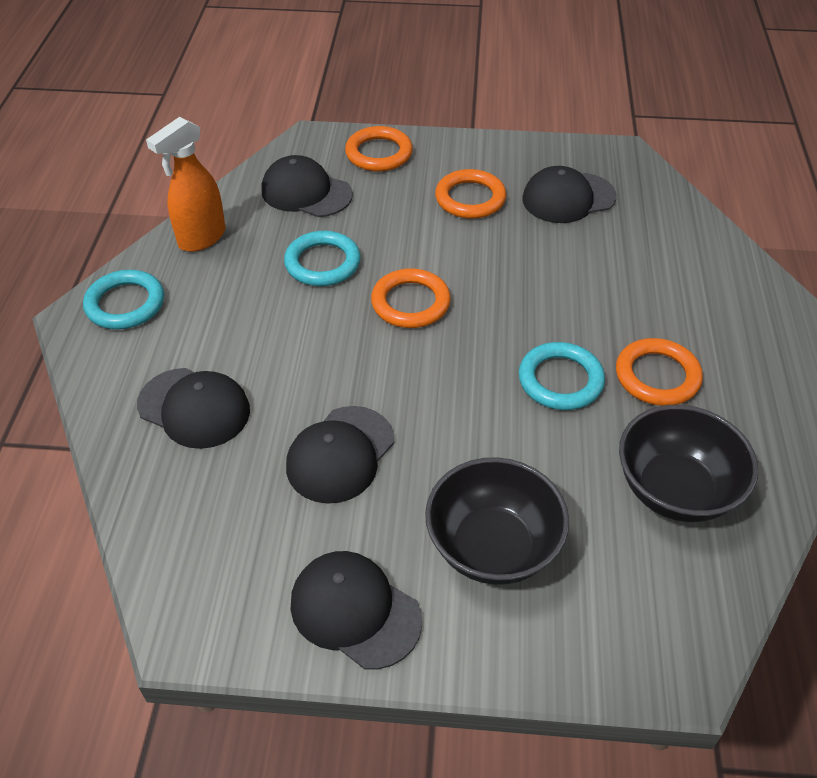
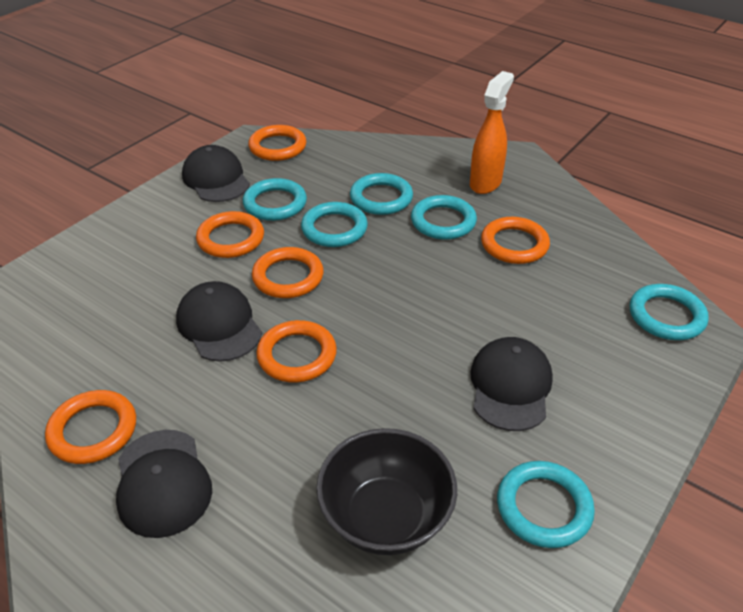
black bowl: [425,457,569,585] [619,405,758,522] = 2 -> [316,428,457,555] = 1
black cap: [137,368,250,449] [261,155,353,217] [286,406,394,504] [291,551,422,670] [523,166,617,223] = 5 -> [116,430,212,538] [176,281,262,362] [182,145,250,202] [470,337,553,431] = 4
orange ring: [345,126,413,171] [371,268,451,328] [435,169,506,219] [616,338,703,406] = 4 -> [45,390,136,464] [196,211,264,258] [248,125,306,161] [252,247,324,298] [256,320,337,383] [481,217,550,264] = 6
turquoise ring: [83,270,164,329] [284,231,360,286] [519,342,605,410] = 3 -> [243,178,307,221] [301,202,368,247] [350,173,413,215] [411,195,477,240] [497,461,595,548] [630,284,709,340] = 6

